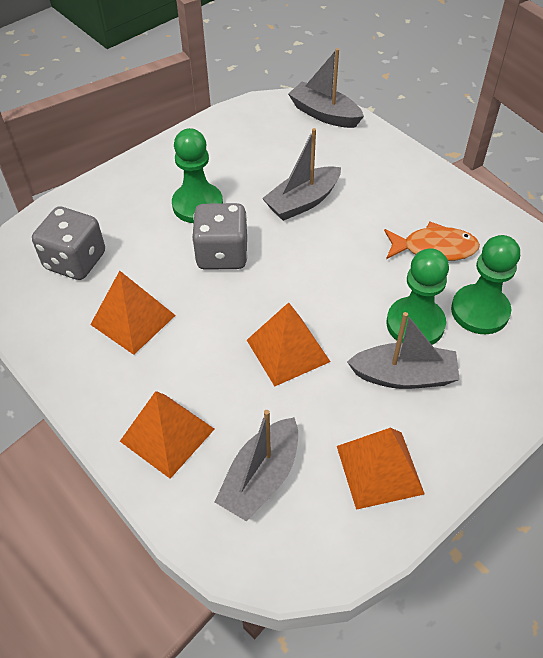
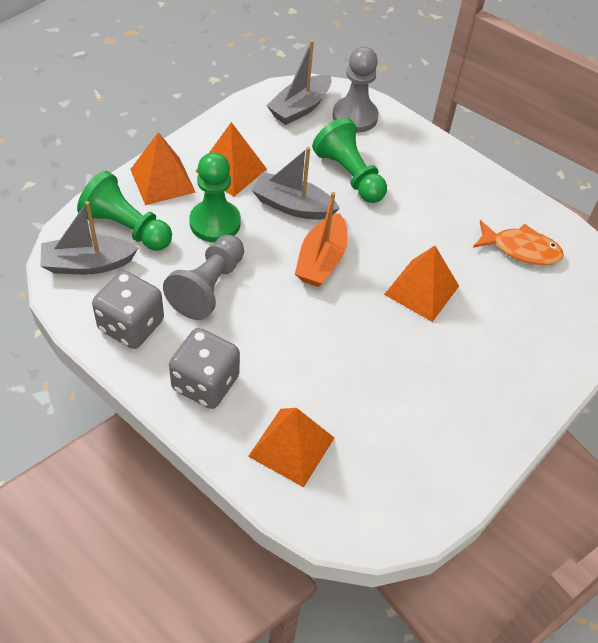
grey boat: [215,410,298,522] [262,128,341,221] [288,48,364,128] [347,312,460,389] = 4 -> [40,201,138,274] [251,147,340,220] [267,40,331,125] = 3
grey pawn: none = 0 -> [163,235,244,320] [333,47,379,133] = 2
orange boat: none = 0 -> [295,192,347,287] = 1

